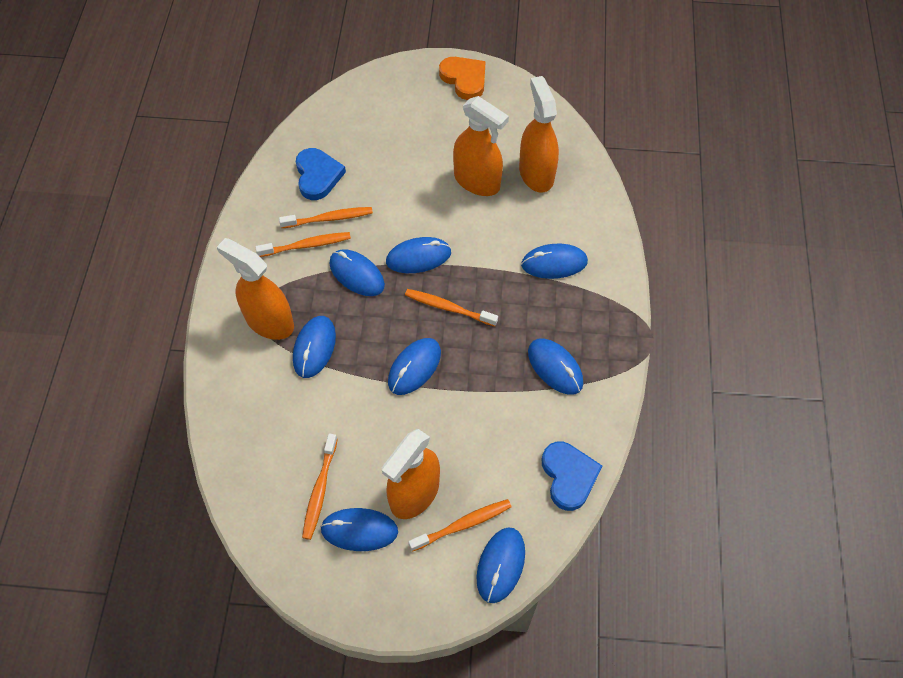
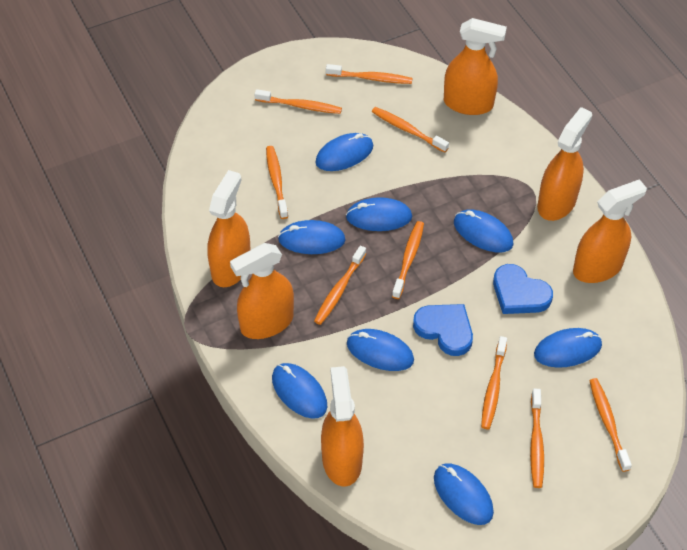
orange heart: [439,57,486,100] = 1 -> none = 0
orange spray bottle: [217,238,294,340] [382,429,440,519] [453,96,509,196] [519,76,559,193] = 4 -> [207,170,250,287] [230,243,294,339] [321,366,364,487] [444,18,507,115] [537,107,592,221] [573,179,647,283] = 6
orange toothbrush: [255,232,351,257] [279,207,373,228] [302,433,338,540] [405,289,498,326] [408,499,512,552] = 5 -> [254,89,342,114] [266,146,288,219] [314,246,366,325] [326,64,412,84] [372,107,449,153] [392,221,424,299] [481,336,507,429] [530,388,544,488] [589,378,632,472] = 9

